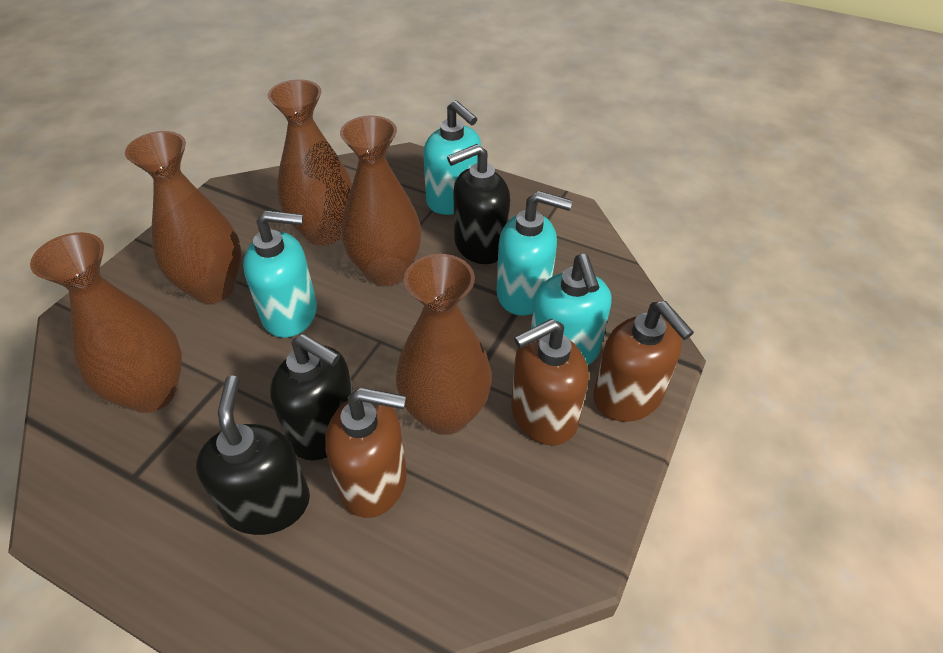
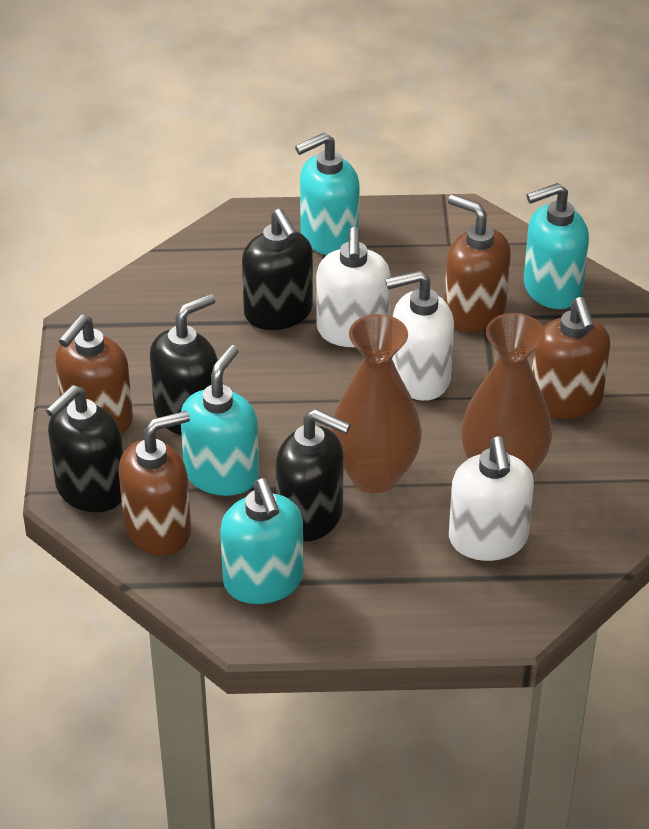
black soap dispenser: [196,375,310,535] [270,334,353,461] [447,144,510,264] = 3 -> [46,385,123,512] [150,294,218,436] [242,209,313,330] [276,409,351,542] = 4
brown soap dispenser: [325,387,407,518] [511,319,589,445] [593,301,694,422] = 3 -> [55,314,133,434] [119,411,191,556] [444,194,511,332] [532,297,610,419] = 4
brown vase: [30,232,182,413] [125,131,242,304] [268,79,352,246] [340,115,421,286] [396,254,492,435] = 5 -> [331,314,422,494] [461,313,552,474] = 2
white soap dispenser: none = 0 -> [316,227,390,347] [385,270,454,401] [449,436,534,561] = 3

